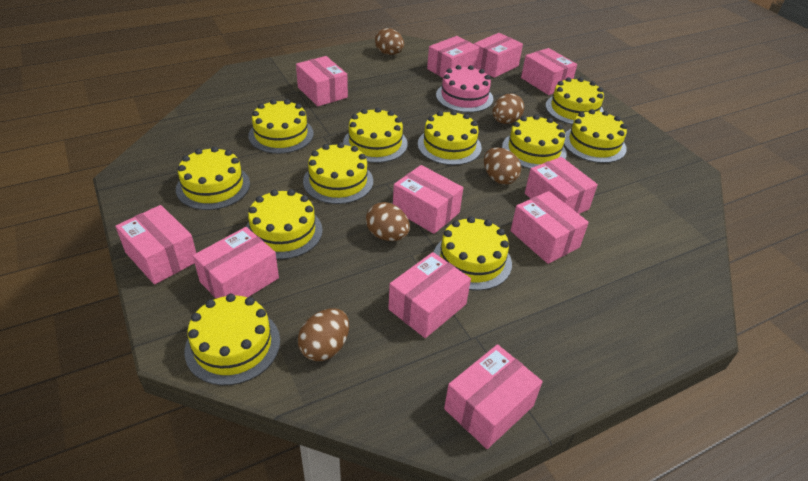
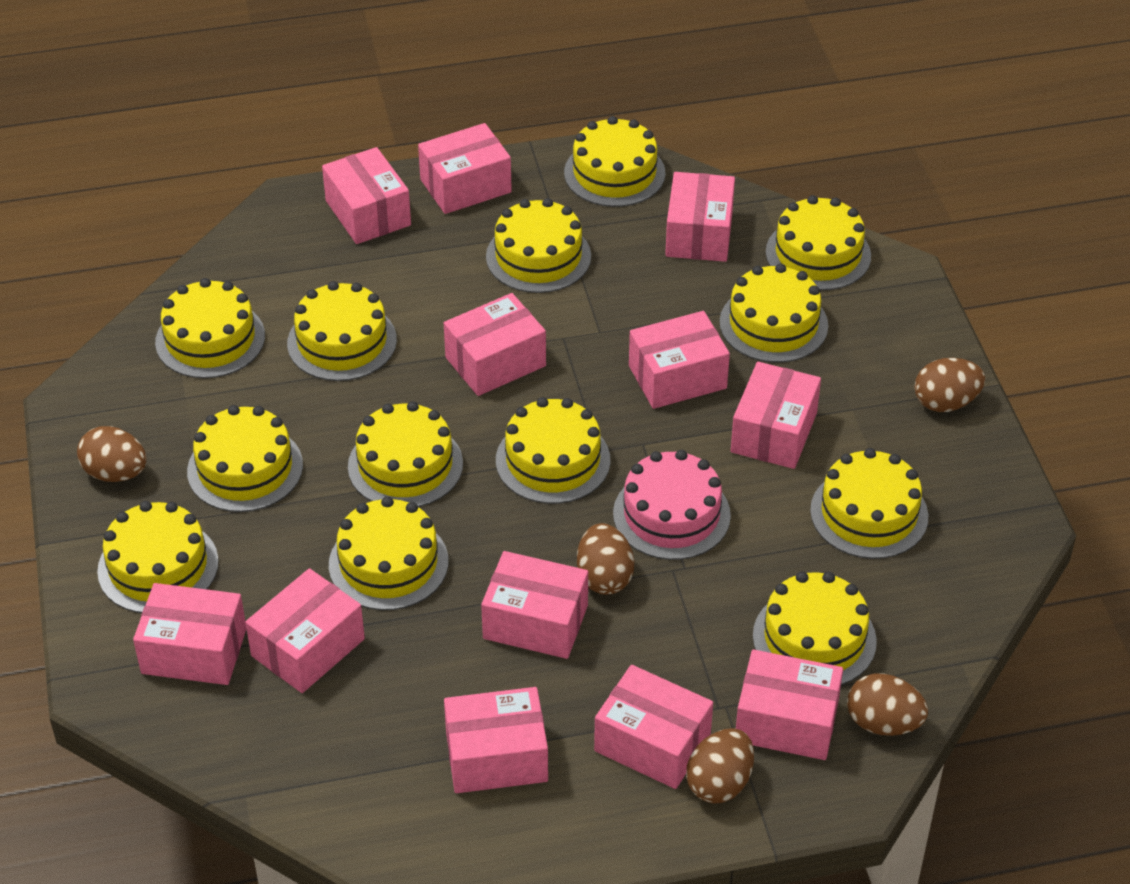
pink box: [115,205,196,285] [193,227,279,299] [296,56,348,106] [388,252,471,338] [393,165,463,234] [427,36,479,78] [444,344,543,449] [474,33,523,78] [511,191,589,264] [521,48,577,95] [525,157,598,214] = 11 -> [133,583,246,685] [245,568,365,693] [322,147,411,244] [418,123,512,214] [444,293,546,396] [444,687,548,793] [481,551,588,659] [594,665,713,789] [629,311,730,409] [665,172,735,262] [731,362,821,469] [736,649,843,760] = 12
yellow cake: [176,146,250,210] [185,294,280,386] [246,189,323,259] [248,99,314,154] [303,142,373,204] [343,107,408,163] [418,110,482,165] [434,216,512,290] [502,115,567,169] [546,77,604,125] [564,109,627,163] = 11 -> [97,501,219,613] [155,278,265,378] [187,405,303,512] [287,281,397,381] [329,496,448,610] [348,401,463,507] [486,198,591,293] [496,397,610,504] [564,116,666,207] [720,263,828,363] [753,571,877,685] [766,195,871,291] [810,448,928,559] = 13

